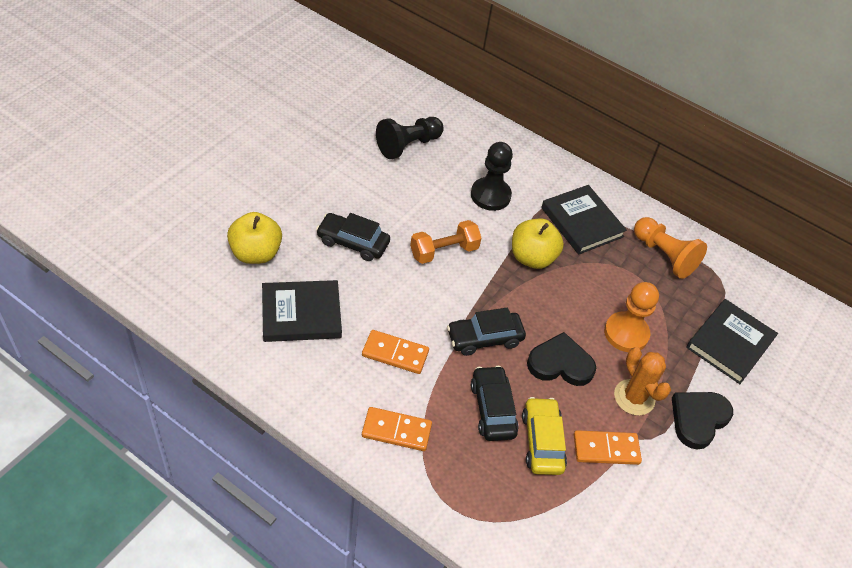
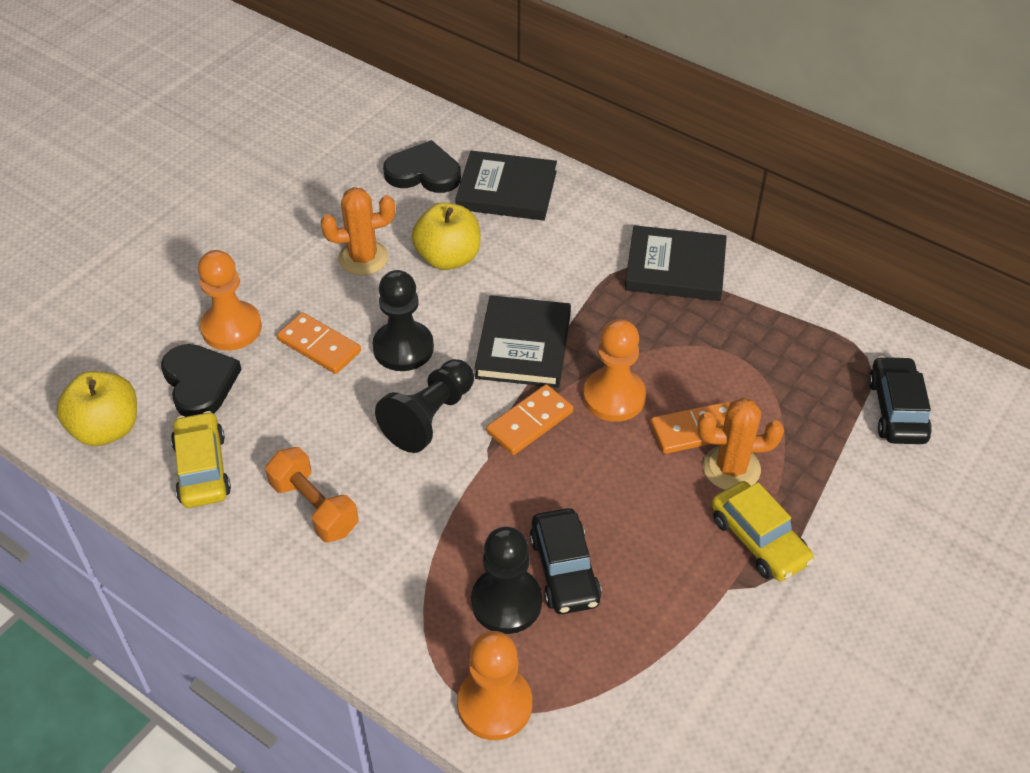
black car: [316,213,390,261] [447,308,526,356] [471,366,519,441] = 3 -> [529,508,602,614] [868,356,932,444] = 2
black pawn: [376,117,444,159] [471,142,513,211] = 2 -> [372,270,434,371] [375,359,474,453] [471,527,542,634] = 3
orange cactus: [614,347,671,416] = 1 -> [320,187,395,276] [697,398,784,490] = 2
orange pawn: [604,282,659,352] [634,217,707,279] = 2 -> [198,250,262,351] [457,631,532,740] [583,319,646,422] = 3
yellow car: [522,397,567,475] = 1 -> [171,411,231,508] [712,481,814,581] = 2

